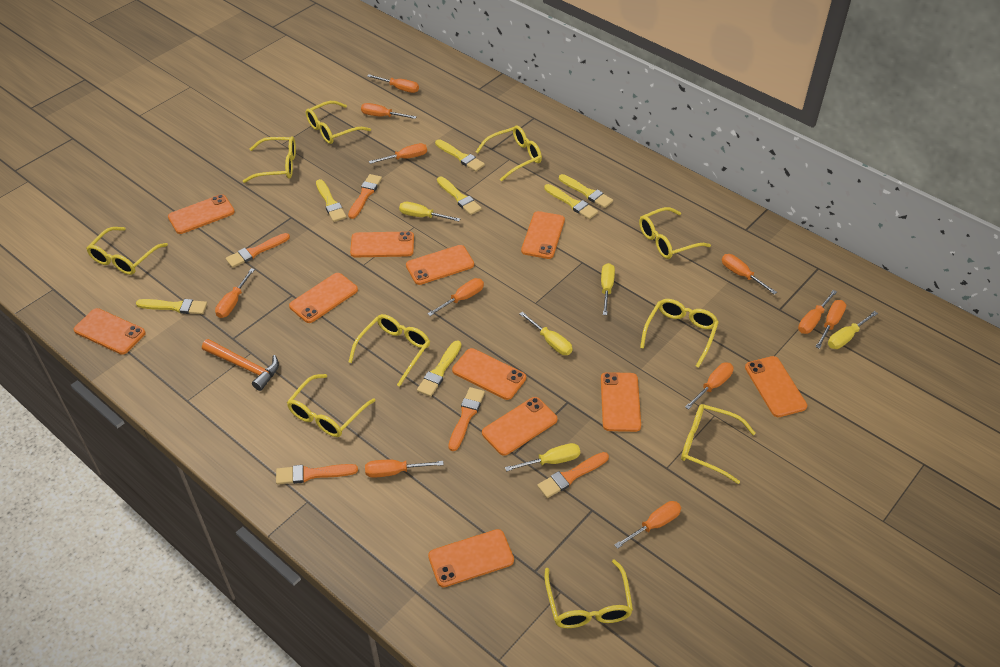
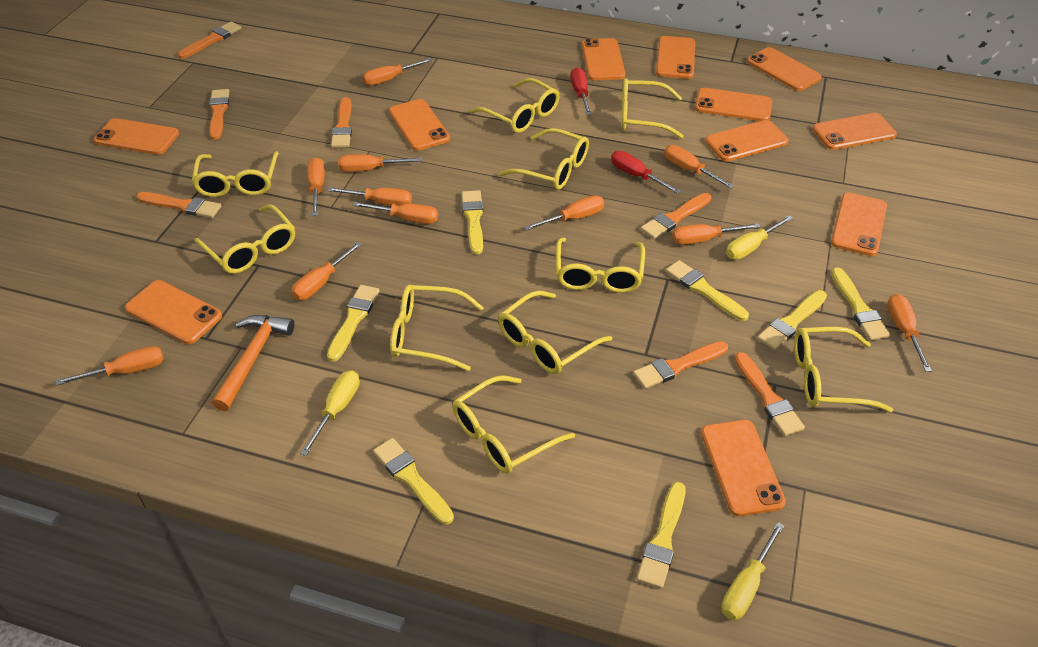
orange brush: [226,233,290,268] [276,464,358,484] [348,174,382,219] [448,387,485,451] [537,452,609,498] = 5 -> [136,192,222,218] [178,22,242,59] [209,89,230,140] [331,97,352,148] [633,341,728,389] [641,193,711,239] [734,352,805,436] = 7
red screwdriver: none = 0 -> [571,67,592,115] [611,151,681,194] = 2
yellow screwdriver: [399,202,460,221] [505,443,580,472] [520,312,573,355] [601,263,615,315] [828,311,878,349] = 5 -> [300,370,360,456] [721,522,784,620] [726,215,793,260] = 3

